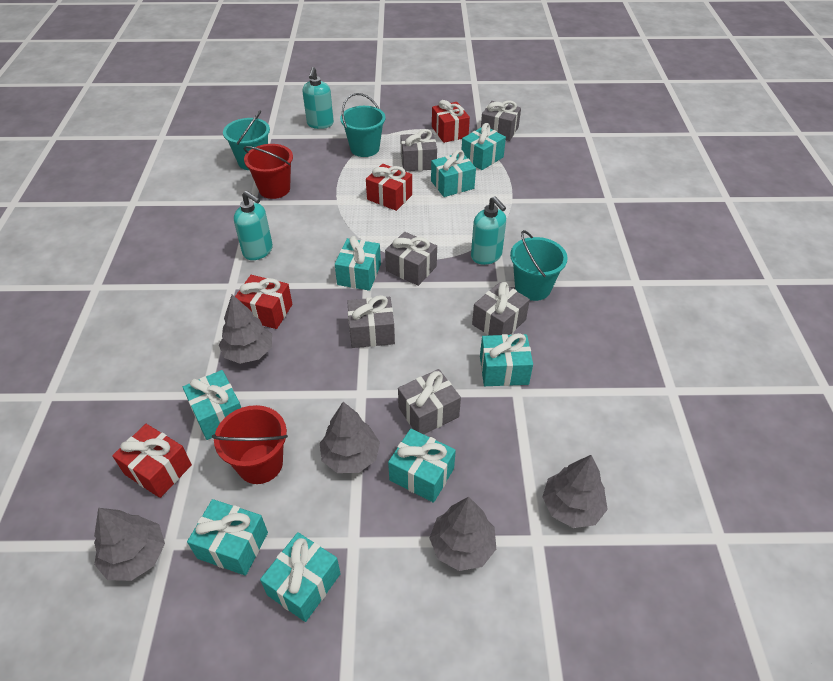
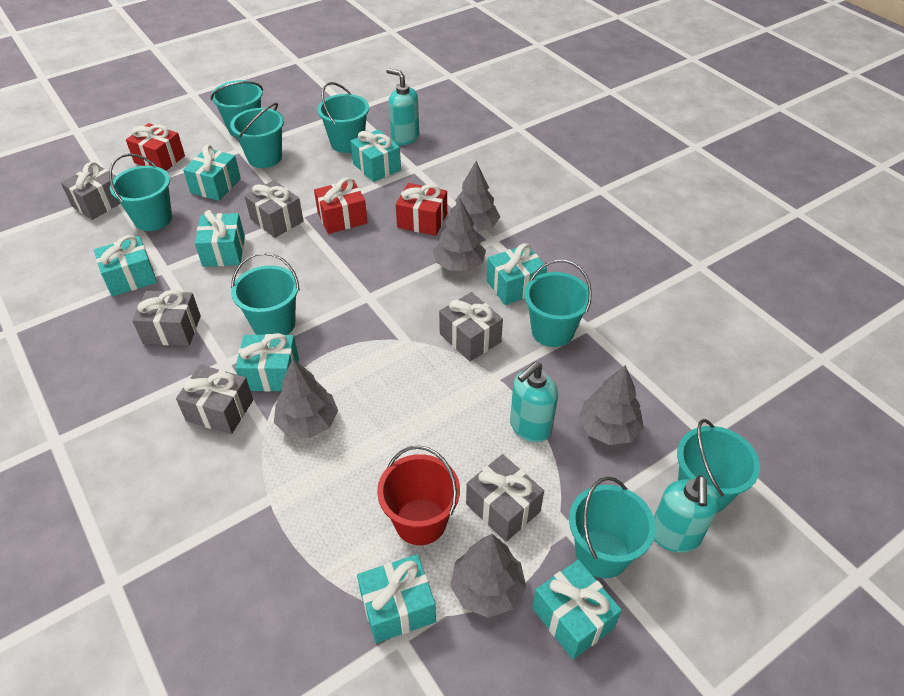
red bucket: [212,405,288,484] [244,144,293,199] = 2 -> [377,445,460,545] = 1
red gift: [112,424,192,498] [235,275,292,329] [366,164,412,211] [432,100,470,143] = 4 -> [126,123,185,171] [314,177,368,234] [396,183,447,236] = 3
turquoise bucket: [223,110,270,170] [340,93,386,157] [510,230,568,301] = 3 -> [109,153,172,231] [211,80,263,137] [230,103,284,168] [231,252,300,335] [317,82,369,153] [524,260,592,347] [569,477,656,578] [677,419,760,513] = 8

